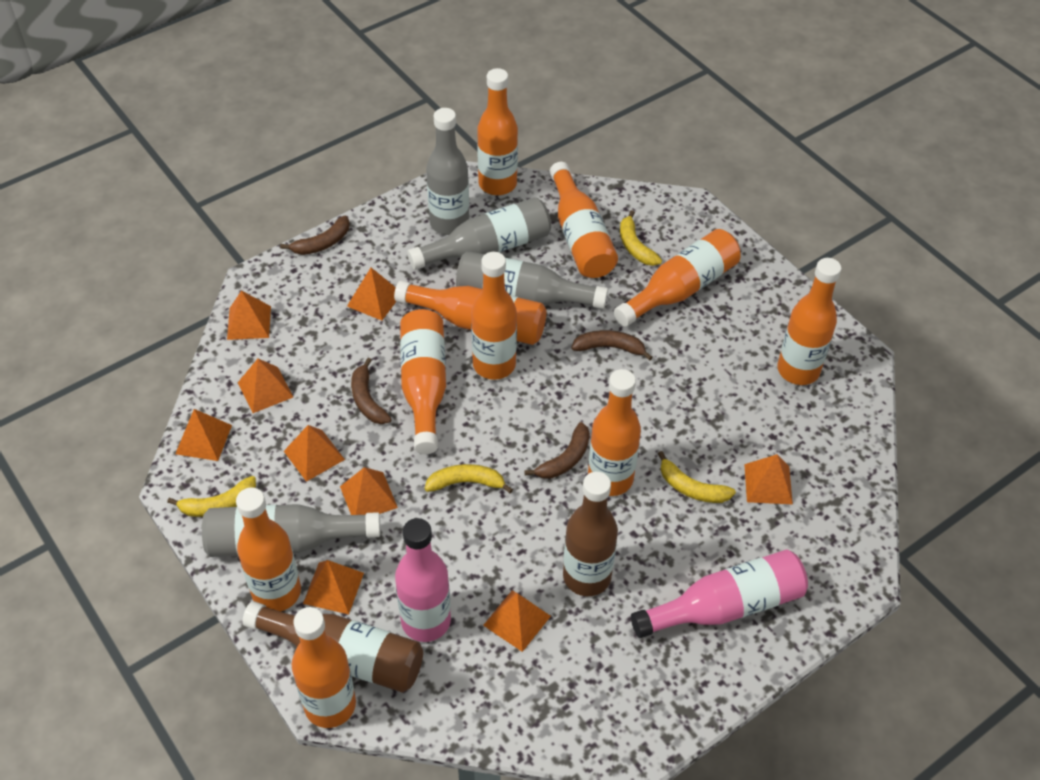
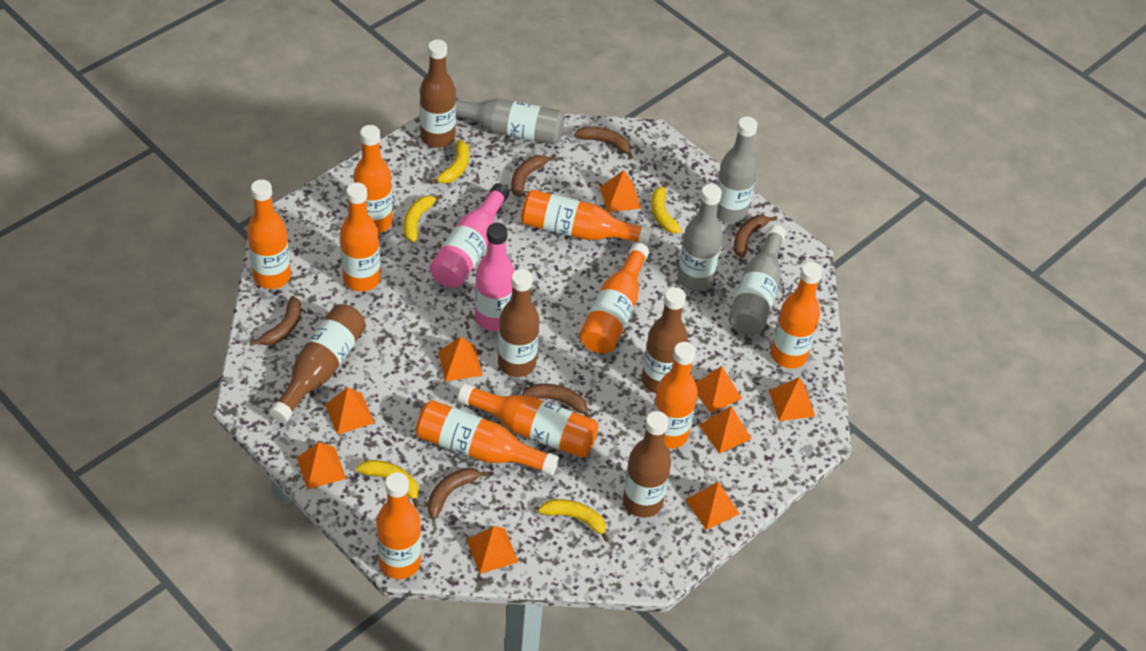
brown banana: [280,216,350,255] [351,358,391,424] [524,422,590,479] [571,330,653,361] = 4 -> [250,296,301,345] [427,468,489,519] [511,155,556,197] [522,383,591,418] [574,126,633,159] [733,215,778,258] = 6
brown bottle: [243,601,423,692] [563,472,618,596] = 2 -> [269,304,366,423] [420,40,456,148] [498,269,540,377] [623,411,671,518] [642,287,688,393] = 5
yellow banana: [167,476,256,517] [425,464,513,493] [620,210,662,266] [658,451,736,503] = 4 -> [356,460,419,508] [404,194,443,243] [430,140,469,184] [538,499,610,542] [651,182,682,234] = 5

